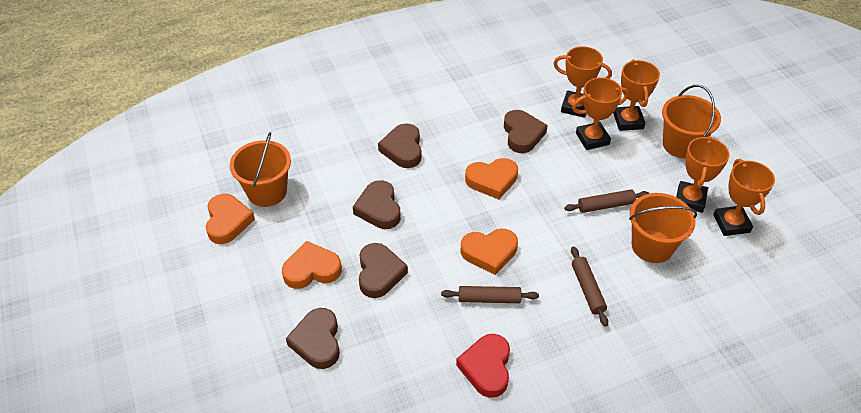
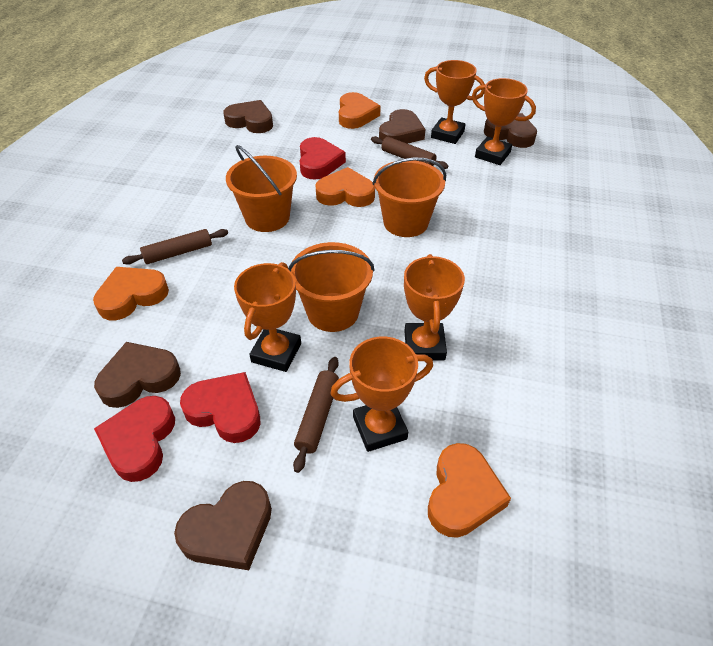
red heart: [456,334,510,398] = 1 -> [94,396,175,482] [180,372,260,443] [300,137,346,180] = 3

